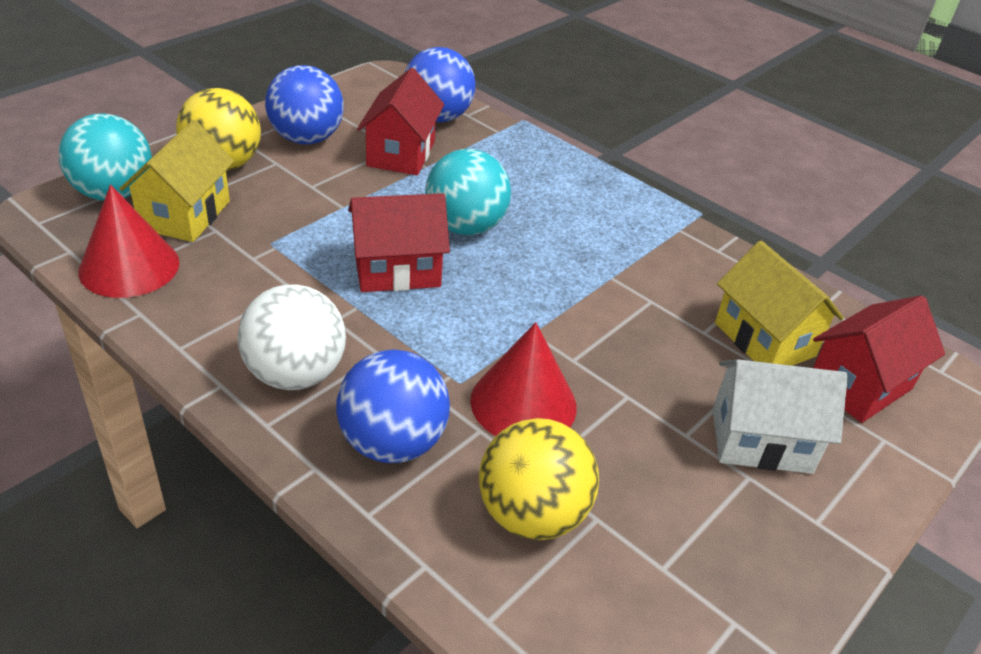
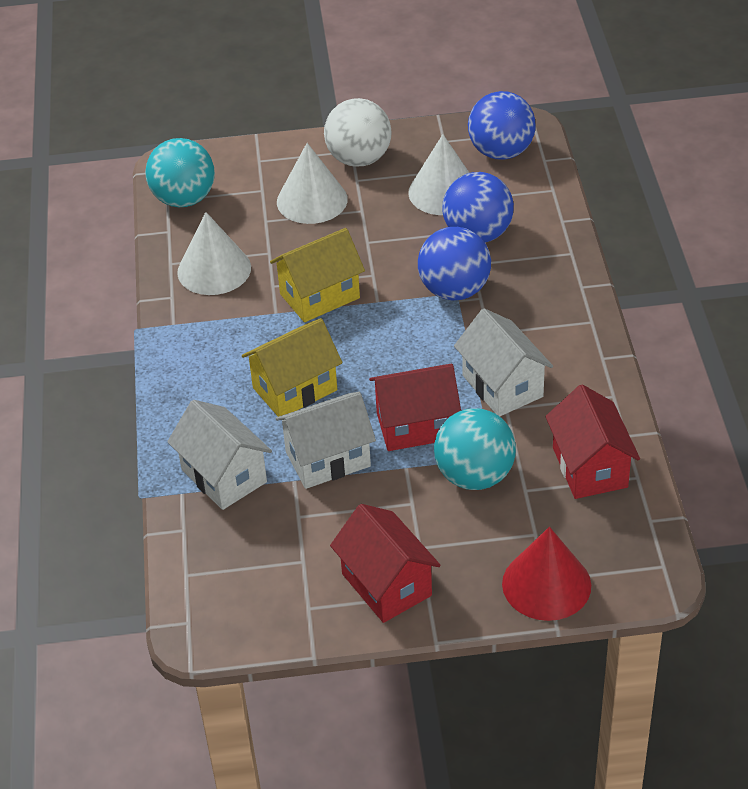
red cone: [78,184,179,298] [470,322,577,436] = 2 -> [502,527,591,621] = 1
white cone: none = 0 -> [177,212,251,295] [277,143,348,224] [408,134,469,215] = 3
white house: [712,359,848,474] = 1 -> [167,400,272,510] [275,392,376,489] [454,308,553,416] = 3
yellow ball: [176,88,261,171] [479,418,599,540] = 2 -> none = 0

